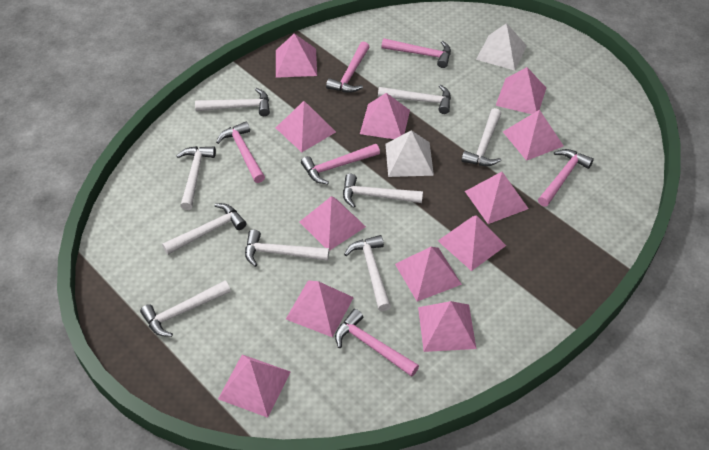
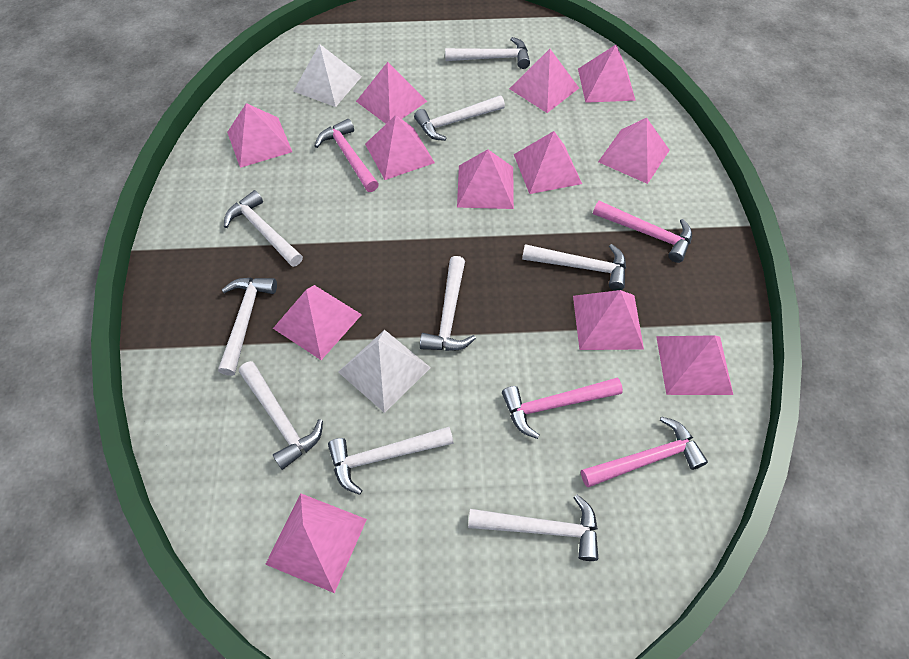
pink hammer: [216,121,265,183] [301,144,380,184] [326,41,369,93] [335,309,419,377] [381,38,451,68] [538,149,594,207] = 6 -> [315,119,379,192] [502,378,623,439] [581,416,708,487] [593,201,692,263] = 4

